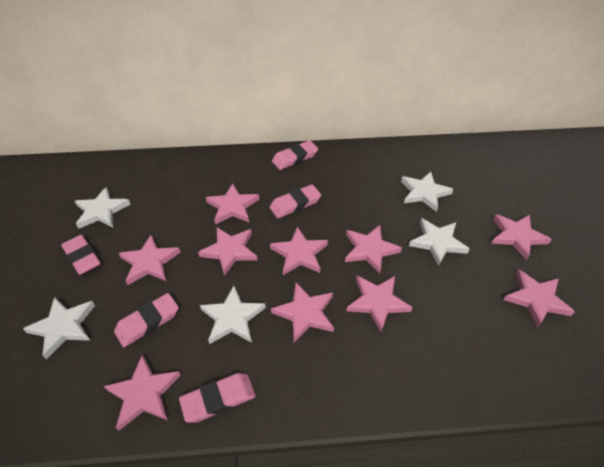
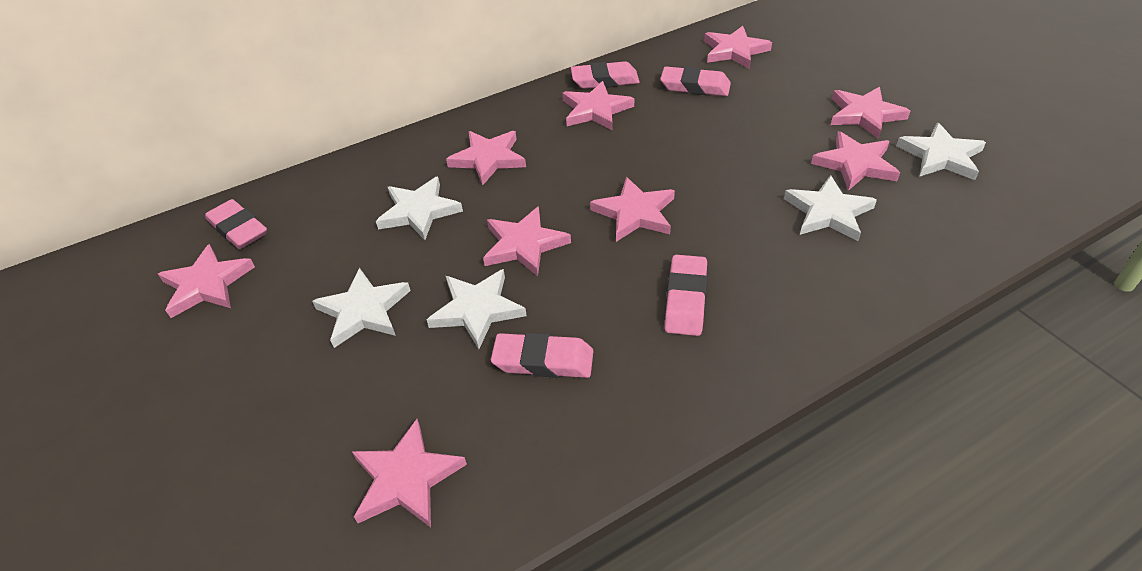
pink star: [104,355,181,430] [119,235,180,285] [198,228,258,276] [206,183,259,224] [270,226,328,275] [271,283,334,342] [345,225,402,274] [346,276,413,332] [492,214,552,260] [504,269,575,327] = 10 -> [158,244,255,318] [352,419,467,528] [446,131,526,185] [483,206,571,276] [562,81,634,131] [590,177,675,242] [704,26,772,69] [811,131,900,191] [831,87,910,139] = 9

